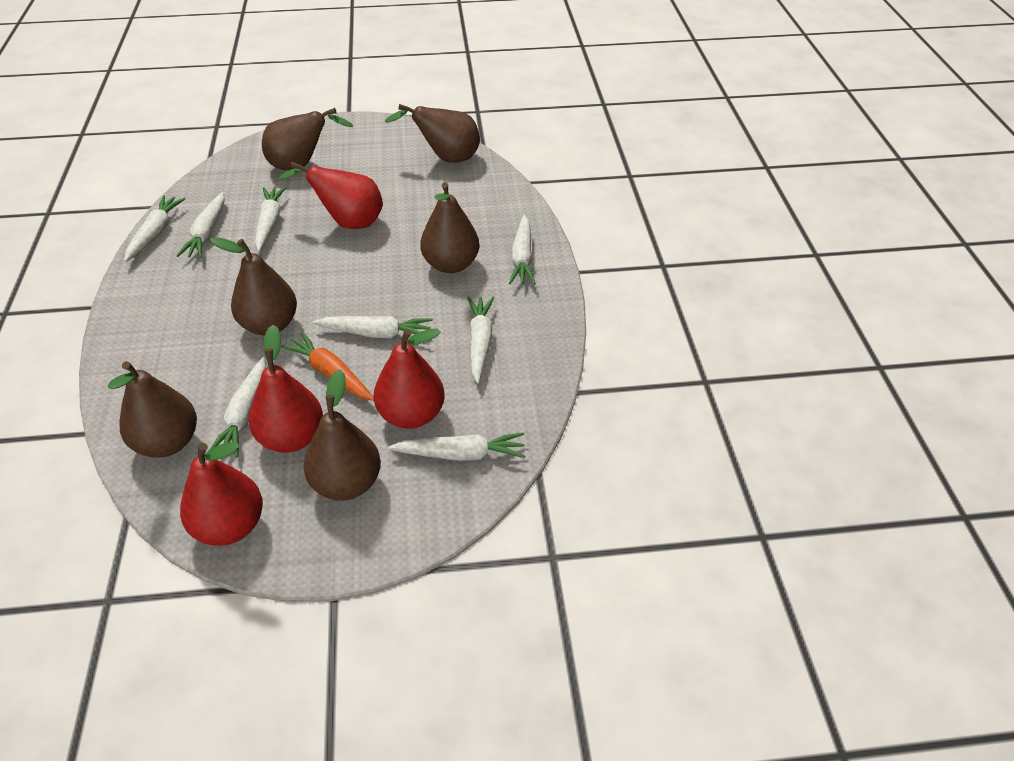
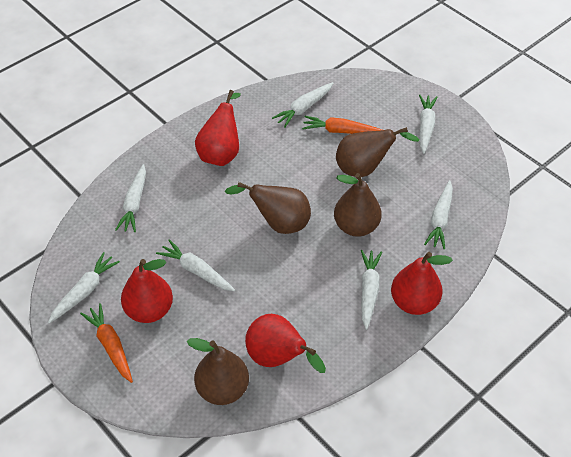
brown pear: [108,361,197,457] [210,237,297,335] [262,108,353,171] [304,369,381,501] [385,104,480,163] [420,182,479,273] = 6 -> [187,338,249,405] [225,182,311,234] [334,173,382,237] [336,127,419,177] = 4
orange carrot: [281,331,374,401] = 1 -> [80,303,133,383] [302,116,382,134] = 2
white carrot: [124,195,185,262] [176,192,225,258] [209,357,266,458] [255,186,287,252] [312,316,433,338] [388,433,525,461] [467,297,494,383] [509,214,536,285] = 8 -> [48,252,120,324] [115,164,146,232] [156,239,235,292] [272,82,334,127] [361,250,382,330] [419,95,438,154] [424,180,453,249] = 7

